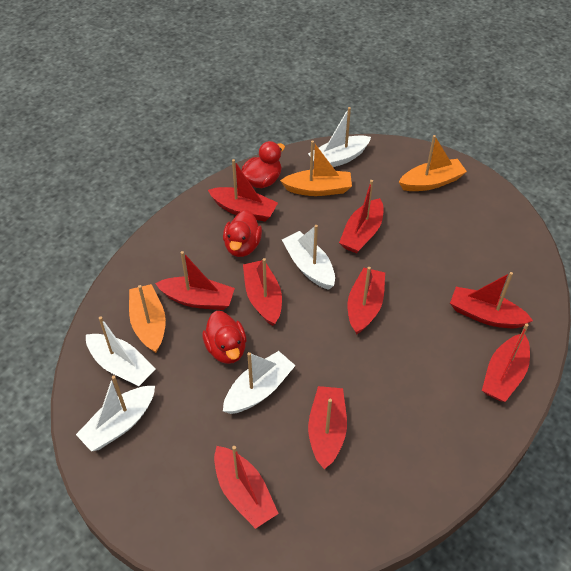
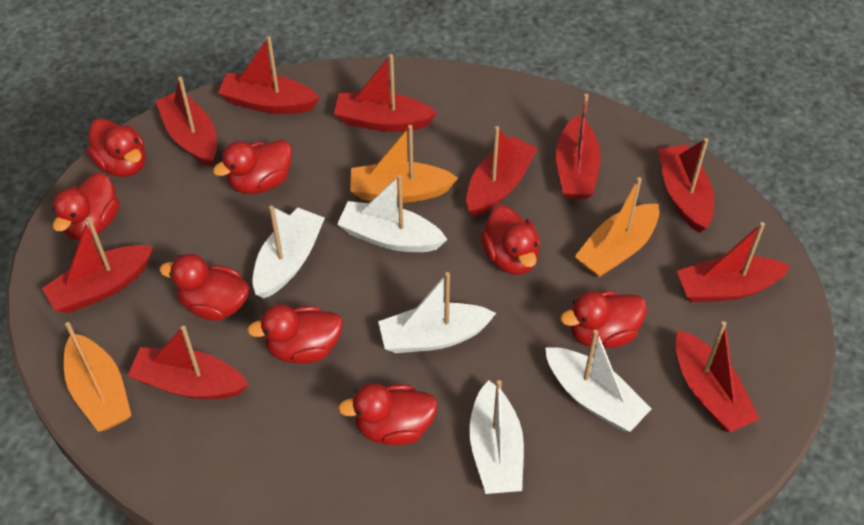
red boat: [155,251,235,310] [208,159,278,222] [214,446,279,529] [243,258,282,326] [308,386,347,469] [339,180,384,253] [348,267,385,335] [450,272,533,328] [482,323,530,402] = 9 -> [42,217,153,313] [128,326,249,399] [156,77,217,167] [218,36,319,114] [334,54,437,132] [466,126,538,216] [556,94,601,199] [658,138,714,233] [675,321,760,432] [677,222,791,303] = 10
red duck: [202,311,247,364] [223,210,262,257] [242,141,285,188] = 3 -> [52,172,119,240] [86,118,146,177] [160,254,249,321] [213,140,292,194] [247,304,343,363] [338,383,438,446] [480,205,540,275] [560,291,647,348] = 8

